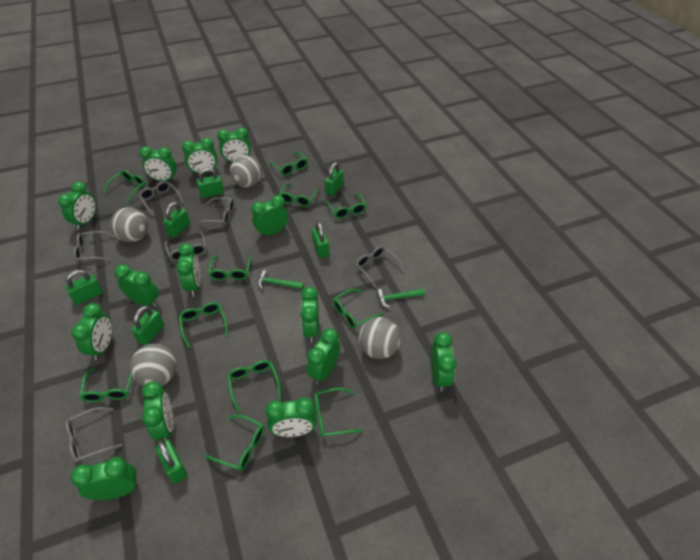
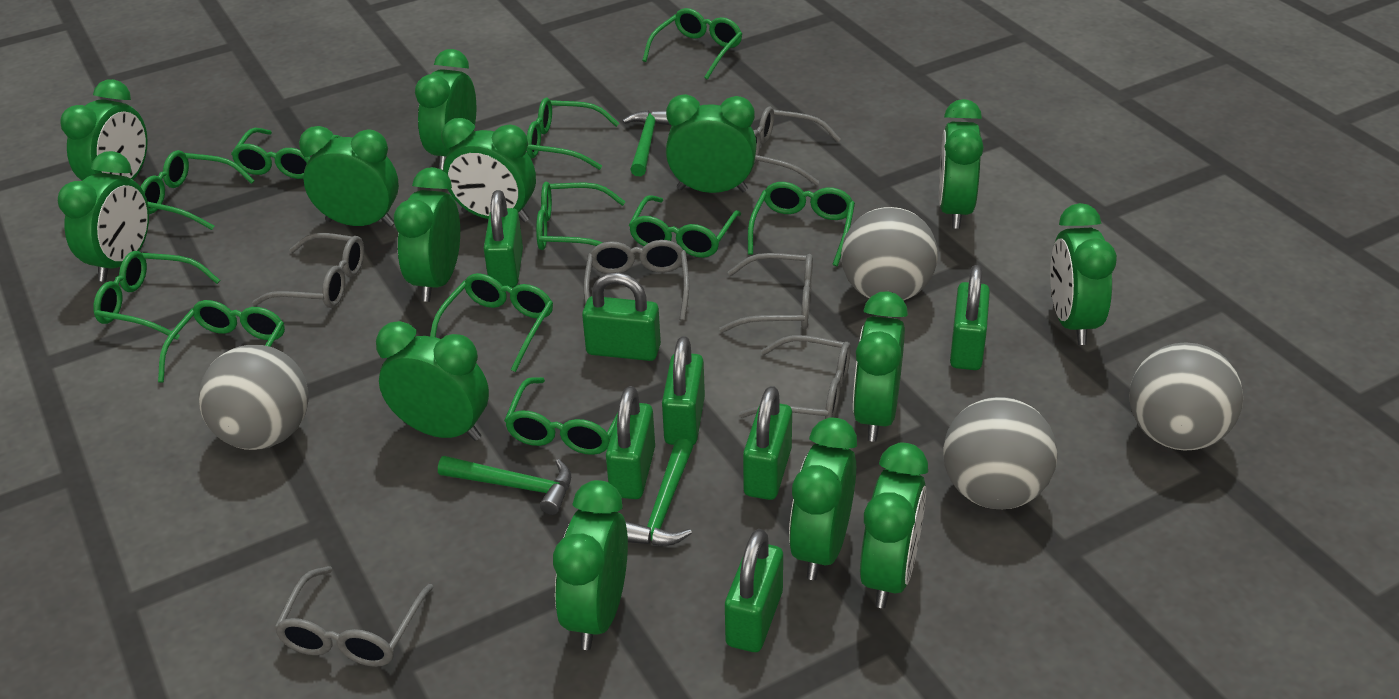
green hammer: [257,270,304,290] [376,288,425,308] = 2 -> [438,456,571,515] [622,110,670,176] [625,438,693,546] = 3

